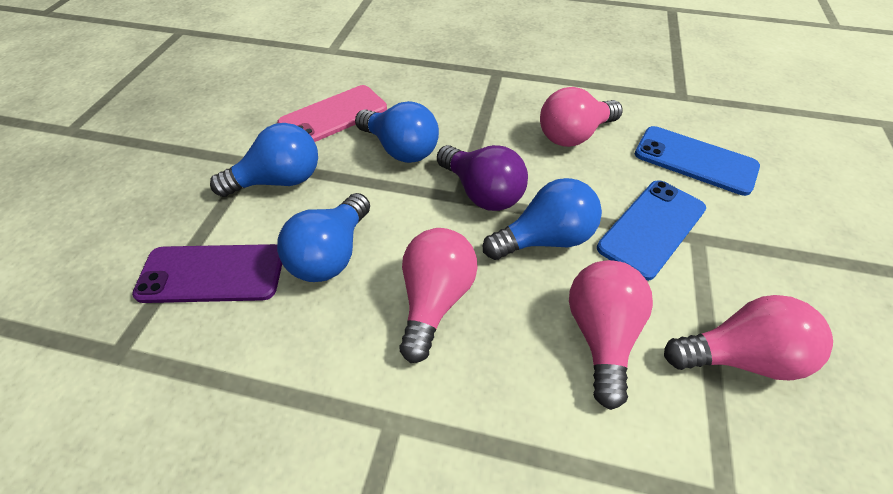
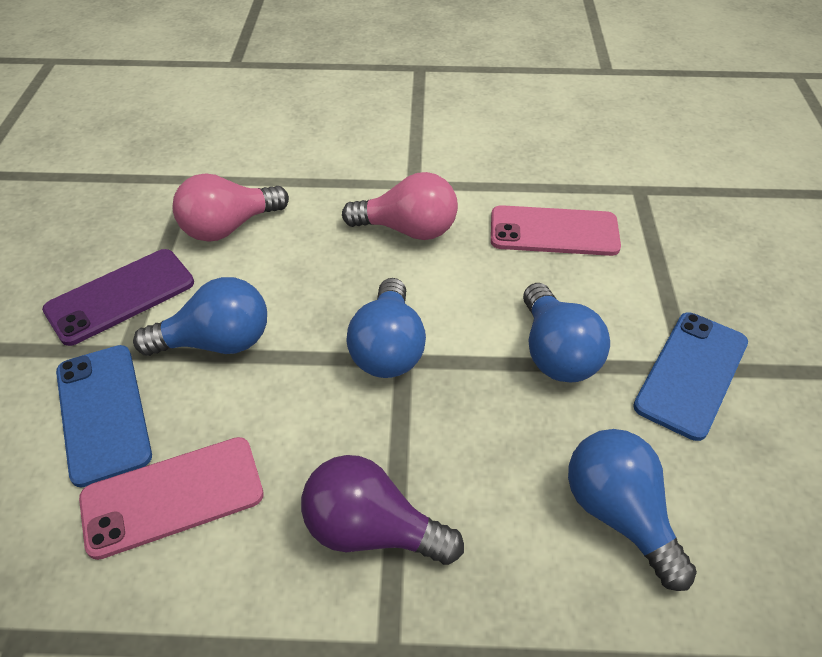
pink light bulb: [399,228,478,363] [540,87,623,147] [569,260,653,410] [664,295,833,380] = 4 -> [172,173,289,242] [342,172,458,240] = 2
pink phone: [277,85,387,142] = 1 -> [79,437,264,560] [491,205,621,256] = 2

